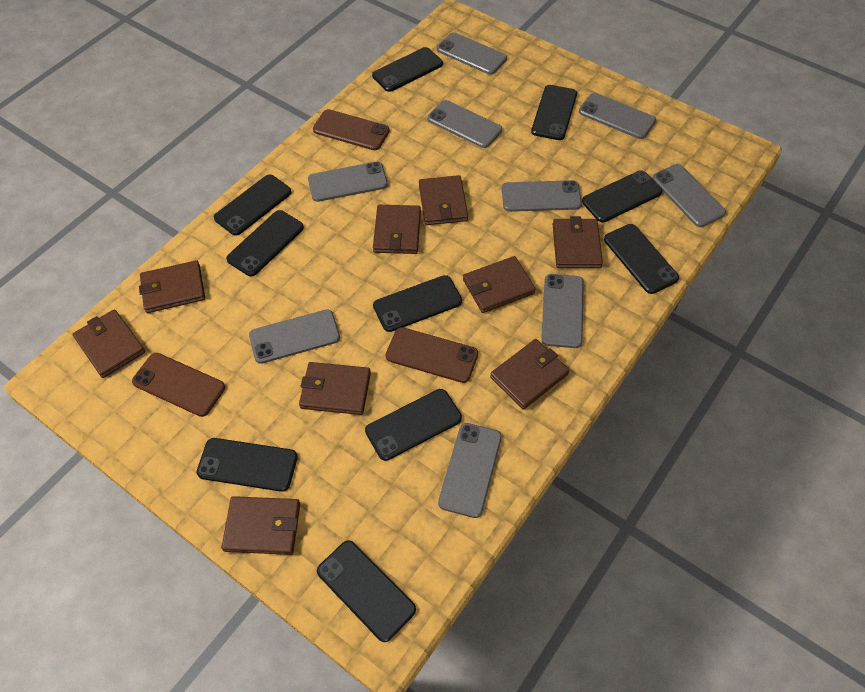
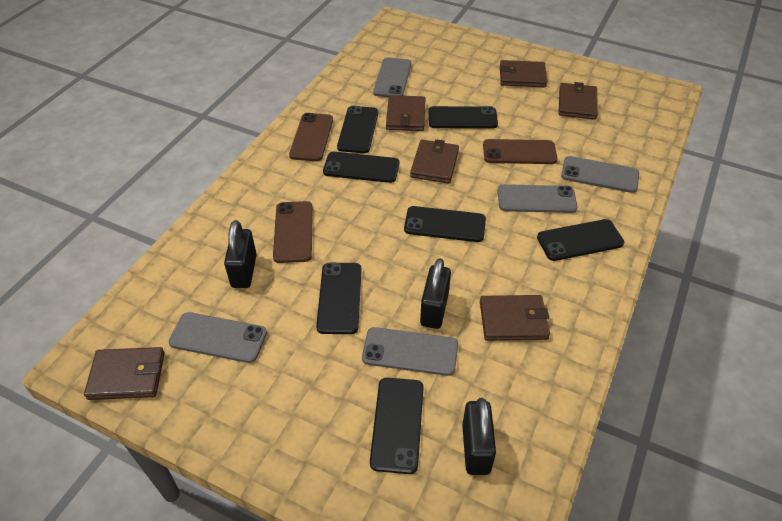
black padlock: none = 0 -> [224,220,257,288] [420,258,451,329] [462,398,496,475] = 3
black phone: [197,438,298,492] [214,175,292,236] [226,210,304,276] [317,540,416,642] [365,389,462,461] [372,47,443,92] [373,275,462,332] [531,85,577,140] [582,170,662,222] [604,224,679,294] = 10 -> [316,263,362,334] [323,152,399,183] [337,106,378,153] [370,378,424,474] [404,206,486,242] [428,106,498,129] [537,219,624,261] = 7
brown wallet: [72,309,145,378] [139,260,205,313] [221,496,300,555] [299,362,371,415] [373,205,421,254] [419,175,468,225] [463,256,536,313] [490,339,569,410] [553,216,603,268] = 9 -> [84,347,165,400] [386,95,425,131] [410,139,459,184] [480,295,550,341] [500,60,547,87] [558,82,598,120] = 6
grey phone: [249,309,340,364] [308,162,388,202] [427,100,502,148] [437,32,507,75] [438,423,502,518] [502,180,582,212] [541,274,584,348] [579,93,656,139] [652,164,726,227] = 9 -> [169,312,267,363] [362,327,458,376] [373,57,411,97] [498,184,578,213] [561,156,639,193] = 5

